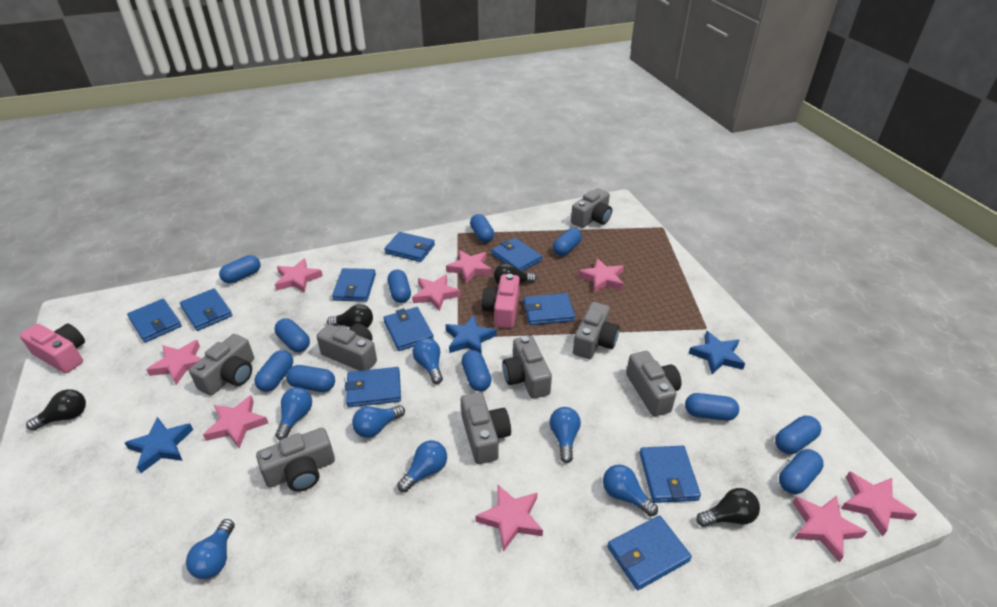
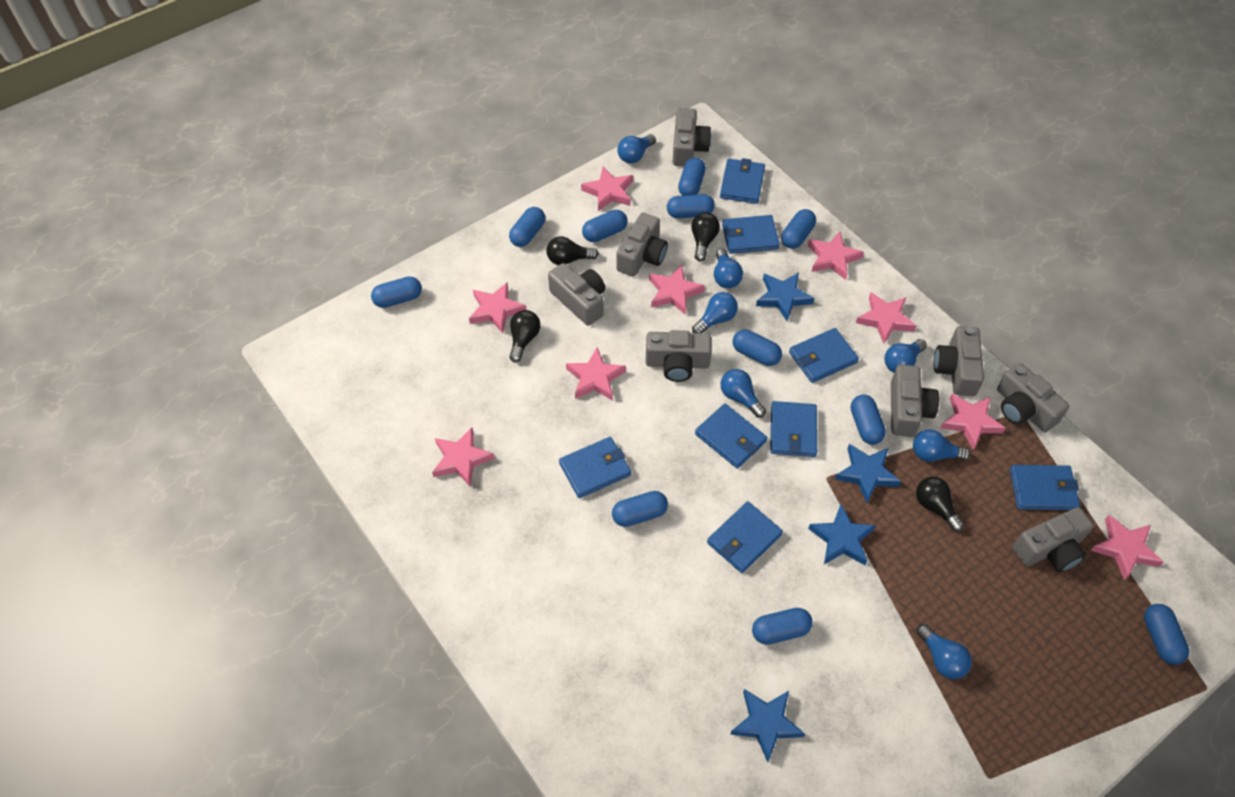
blue star: [125,417,193,473] [446,315,496,354] [688,331,745,374] = 3 -> [731,689,805,762] [756,272,814,321] [808,504,876,565] [835,444,901,503] = 4
blue wallet: [127,299,182,342] [180,288,232,331] [332,268,376,302] [345,367,401,407] [383,307,434,351] [384,232,435,262] [492,238,542,271] [524,293,575,325] [607,515,692,590] [639,446,701,503] = 10 -> [559,437,631,498] [695,404,767,468] [707,501,783,573] [720,158,765,204] [722,215,780,254] [770,401,817,457] [789,328,859,383] [1010,465,1080,510] = 8
pink camera: [20,324,85,373] [482,274,520,328] = 2 -> none = 0

